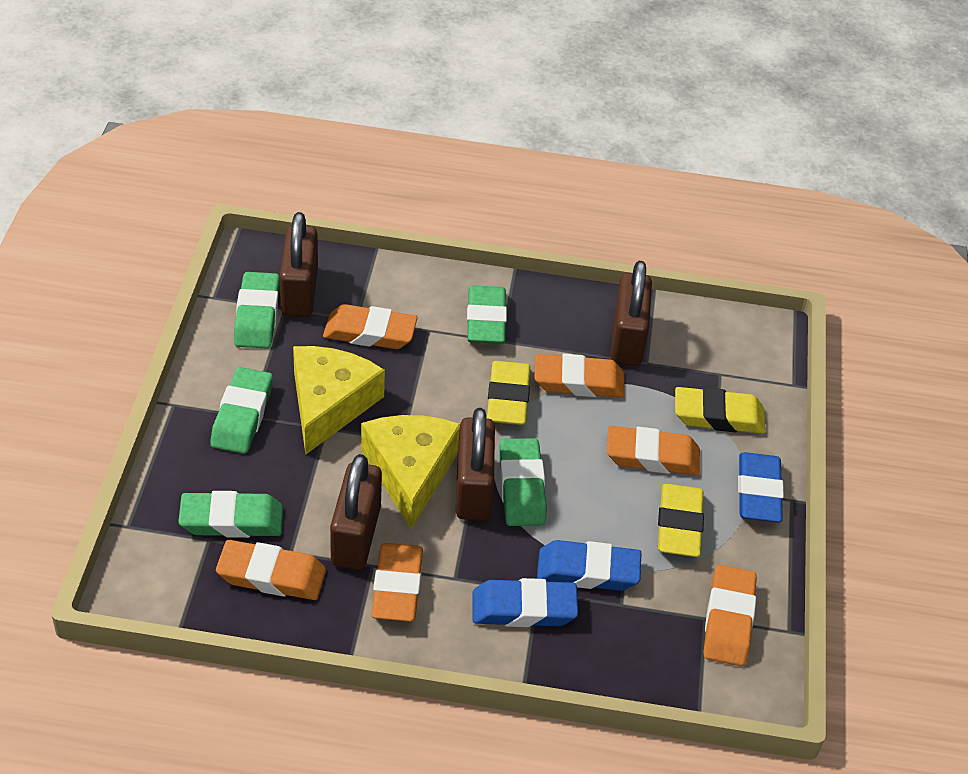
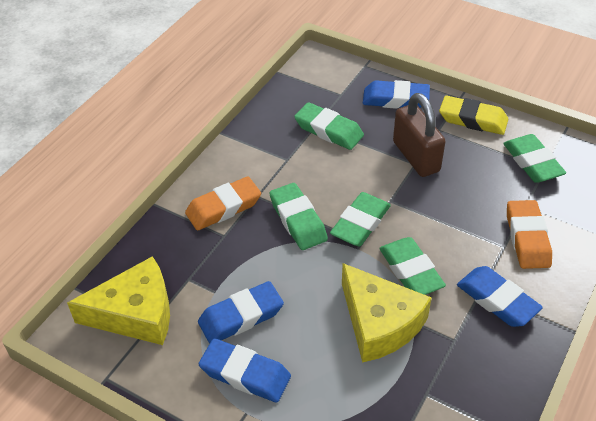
blue eraser: [473,578,578,627] [537,540,641,591] [738,452,784,523] = 3 -> [198,281,284,344] [199,338,291,403] [363,80,430,109] [457,266,543,327] = 4
brown padlock: [280,212,318,317] [330,454,382,570] [456,408,495,520] [611,261,652,366] = 4 -> [393,93,446,177] = 1
orange eraser: [216,540,326,600] [323,304,417,349] [371,543,423,622] [534,354,625,398] [607,426,700,475] [704,565,757,666] = 6 -> [185,177,261,231] [507,200,552,269] = 2
yellow eraser: [487,361,530,425] [658,484,704,557] [675,387,765,434] = 3 -> [439,95,509,135] = 1

